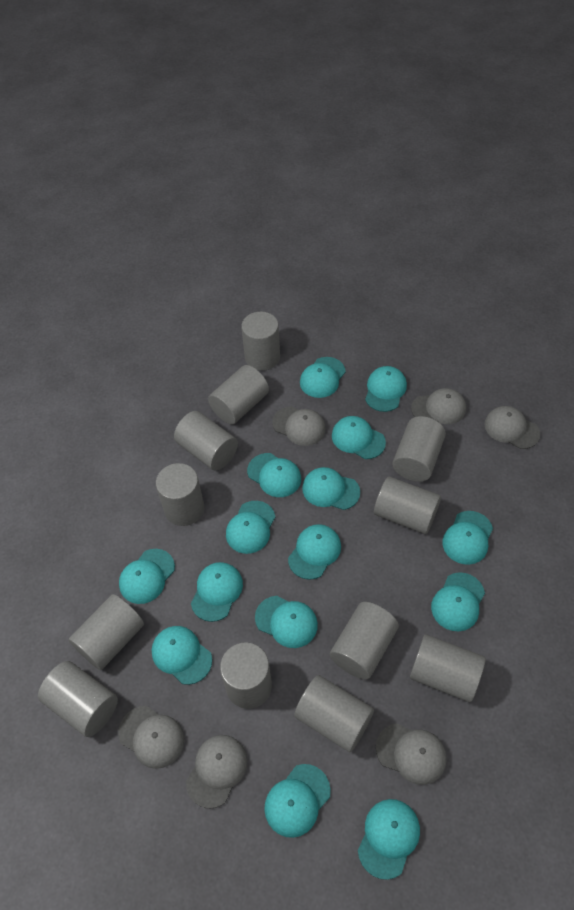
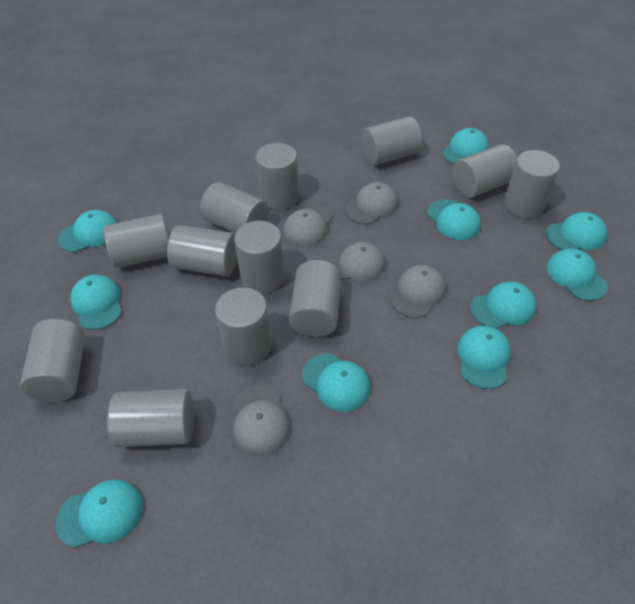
grey cap: [118,706,185,769] [186,735,248,809] [272,406,326,446] [376,723,447,785] [411,388,466,424] [484,406,540,449] = 6 -> [233,386,290,456] [284,204,332,246] [323,242,385,282] [345,182,398,224] [390,265,446,318] = 5
turquoise cap: [119,549,175,604] [152,626,212,685] [191,562,243,622] [226,501,275,554] [247,453,301,497] [255,596,318,648] [264,764,331,838] [288,524,341,580] [300,357,346,398] [302,467,360,510] [332,416,386,459] [358,799,420,880] [365,366,407,412] [431,572,485,631] [442,511,493,565] = 15 -> [56,480,143,548] [58,210,117,252] [70,275,122,330] [302,353,370,412] [427,199,481,240] [443,128,489,164] [458,326,511,389] [470,282,537,329] [546,212,607,250] [547,248,608,301] = 10

